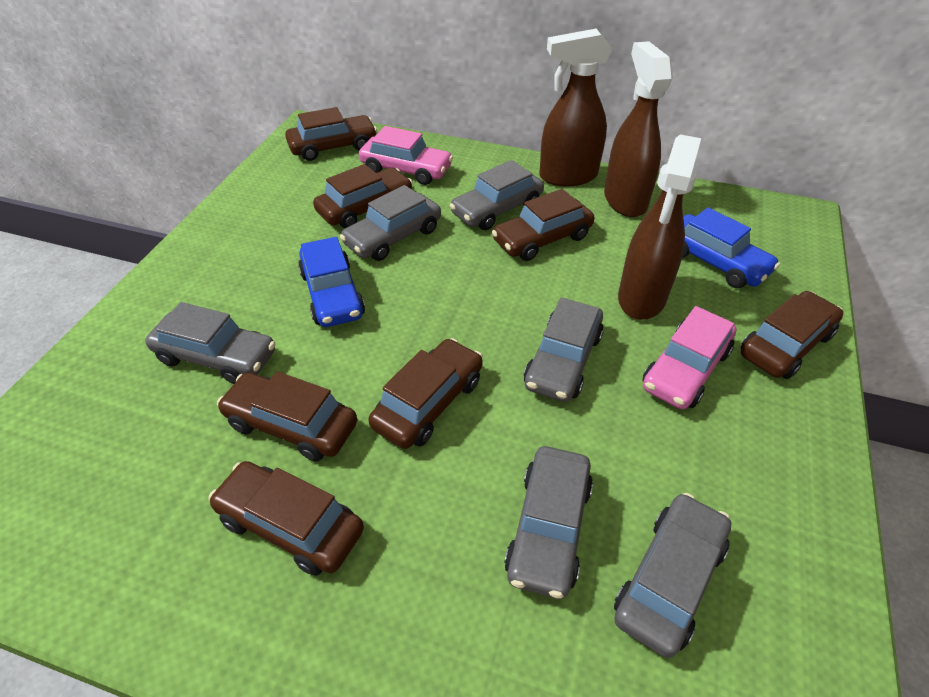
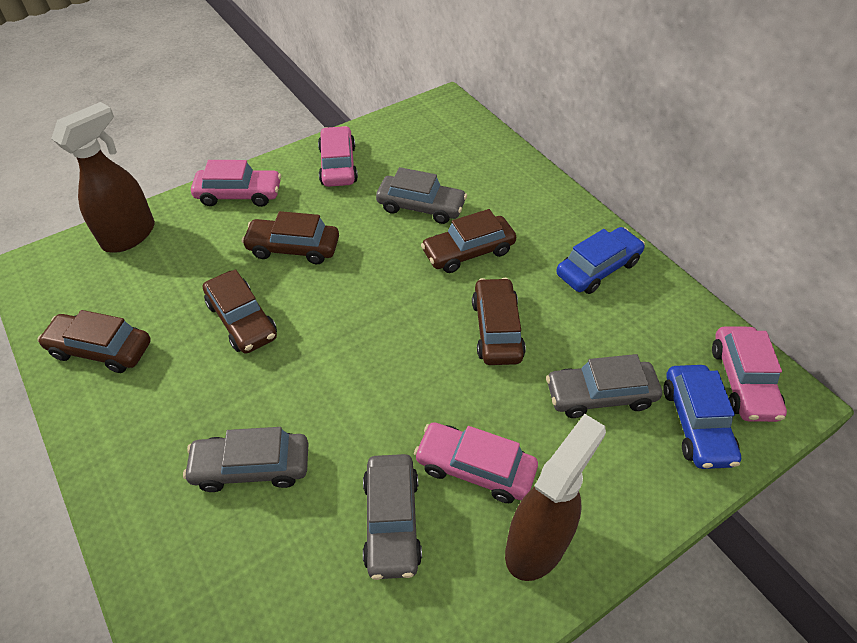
brown car: [209,461,364,576] [217,372,357,461] [285,107,377,161] [313,164,413,228] [368,338,483,449] [492,189,594,261] [741,291,843,379] = 7 -> [37,310,151,373] [203,269,277,353] [242,211,339,264] [421,209,516,273] [472,278,526,365] = 5
brown spray bottle: [539,28,612,186] [604,41,673,217] [618,134,701,320] = 3 -> [51,102,155,253] [505,414,606,581] = 2
grey car: [145,302,276,384] [340,185,441,261] [450,160,544,230] [504,446,593,599] [524,297,604,402] [614,493,731,658] = 6 -> [183,427,308,492] [363,454,422,580] [376,167,467,224] [546,354,662,418] = 4
pink car: [359,126,453,185] [642,306,737,409] = 2 -> [191,160,281,207] [318,126,358,187] [414,422,538,503] [712,326,787,422] = 4

